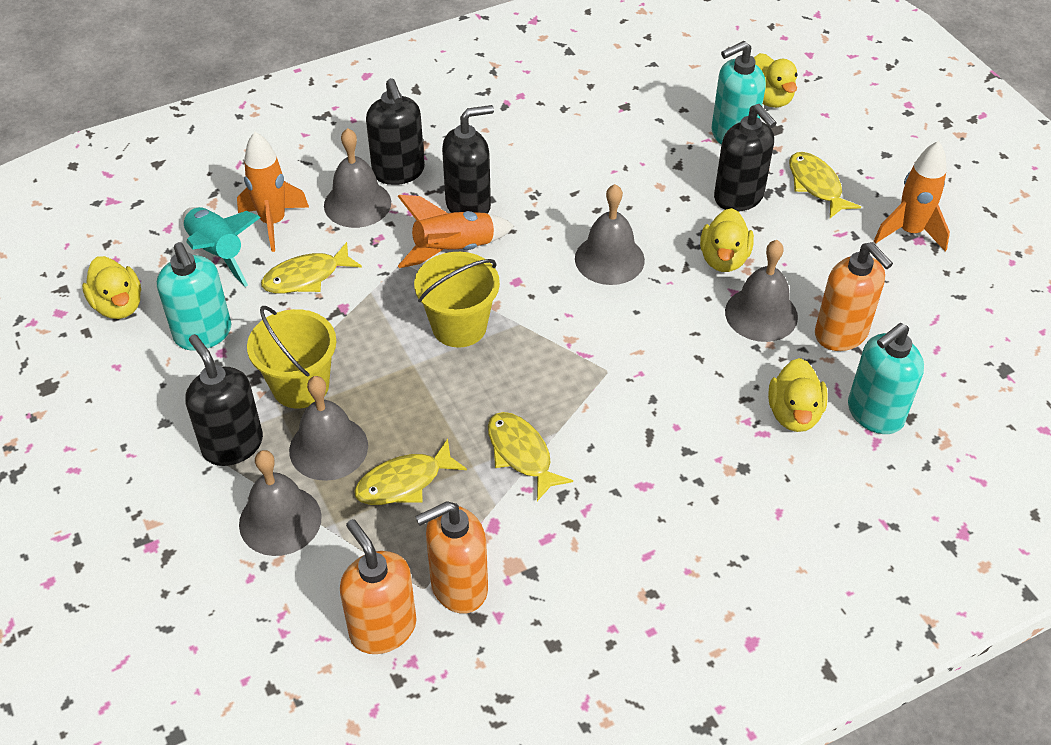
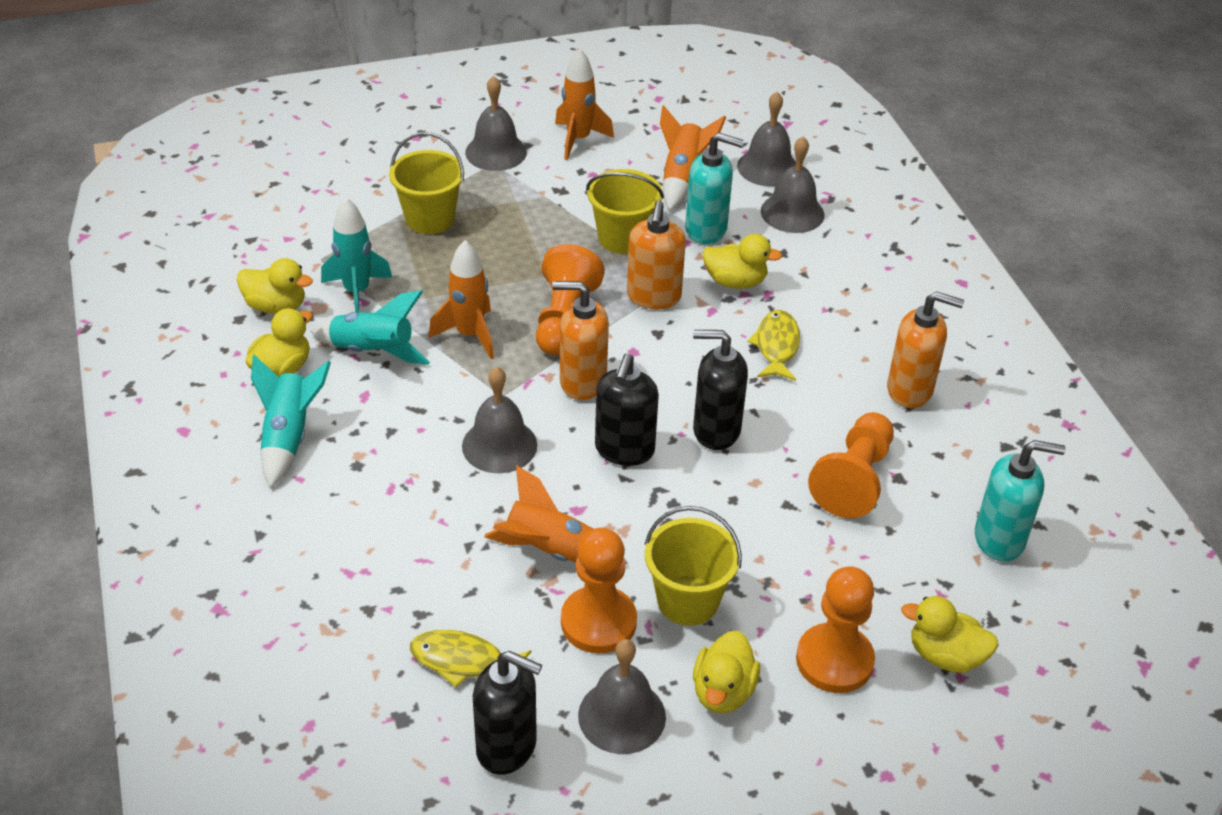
black soap dispenser: [185,334,263,466] [366,78,425,185] [442,105,494,213] [714,104,777,212] = 4 -> [473,651,542,775] [595,353,659,466] [693,330,748,450] = 3
orange pawn: none = 0 -> [536,244,605,355] [561,528,637,654] [796,567,875,693] [808,412,894,518] = 4
orange rocket: [237,132,309,252] [398,195,514,268] [874,141,950,251] = 3 -> [429,240,494,359] [484,465,628,564] [555,49,614,160] [660,105,726,211] = 4
turquoise rocket: [183,207,261,287] = 1 -> [251,355,331,488] [311,290,430,365] [321,197,392,313] = 3
turquoise soap dispenser: [157,242,231,351] [711,41,766,145] [848,323,924,434] = 3 -> [685,133,743,244] [975,440,1066,562] = 2
yellow bucket: [247,306,337,409] [414,252,500,348] = 2 -> [389,132,464,234] [586,169,664,254] [645,506,742,626] = 3
yellow duck: [82,256,141,319] [700,208,754,272] [754,53,798,108] [768,358,828,432] = 4 -> [237,258,313,314] [246,308,312,377] [693,631,760,713] [702,234,782,289] [901,596,999,673] = 5
yellow fish: [261,242,362,293] [354,439,467,505] [488,412,573,501] [789,152,861,218] = 4 -> [410,630,532,687] [747,310,800,381] = 2

